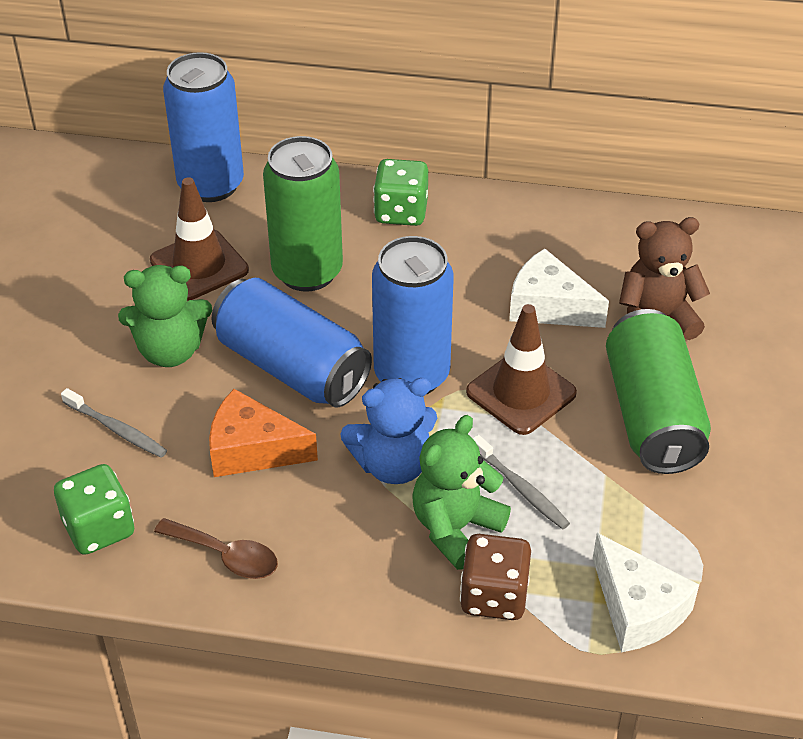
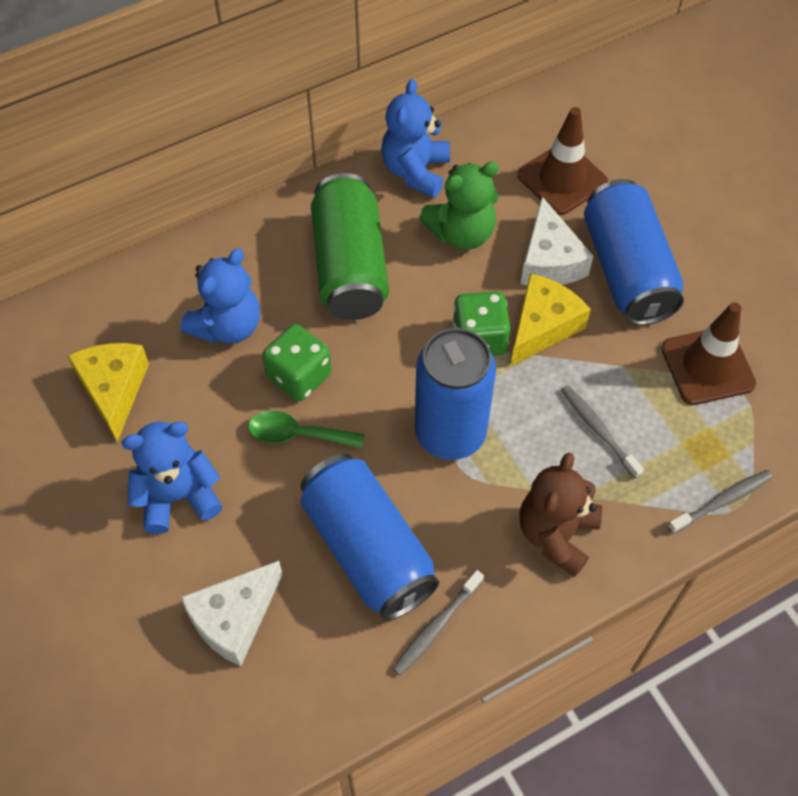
blue teddy bear: [340,378,437,484] = 1 -> [122,422,223,534] [180,249,260,344] [381,79,450,198] = 3
brown dice: [460,534,531,620] = 1 -> none = 0
brown spoon: [154,518,278,579] = 1 -> none = 0
green can: [263,136,343,292] [606,309,711,474] = 2 -> [311,173,389,320] = 1
green spoon: none = 0 -> [248,411,365,449] = 1
green teddy bear: [118,265,212,367] [412,415,511,570] = 2 -> [419,162,499,250] = 1
grey toothbrush: [61,388,167,458] [473,435,570,529] = 2 -> [392,570,484,676] [561,385,644,479] [668,470,773,534] = 3
orange cheese: [209,389,318,477] = 1 -> none = 0
yellow cheese: none = 0 -> [67,343,149,442] [511,273,591,366] = 2

